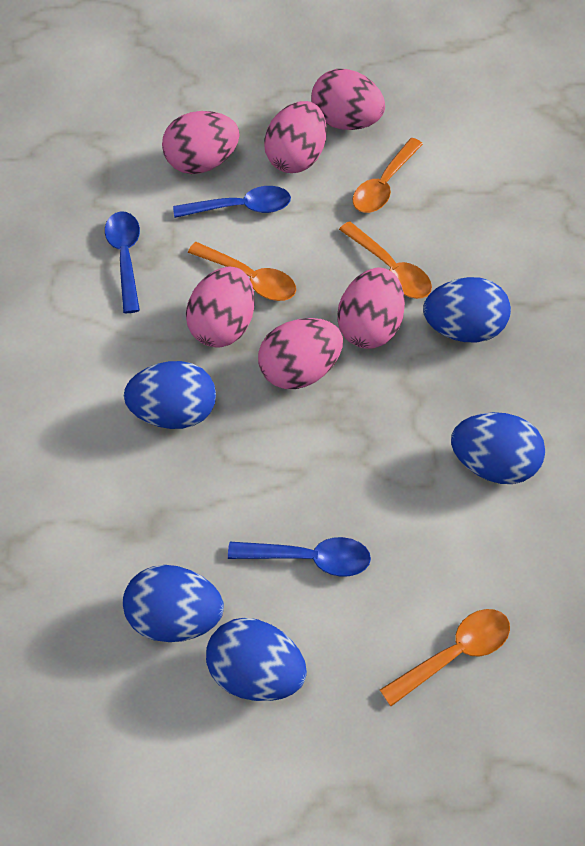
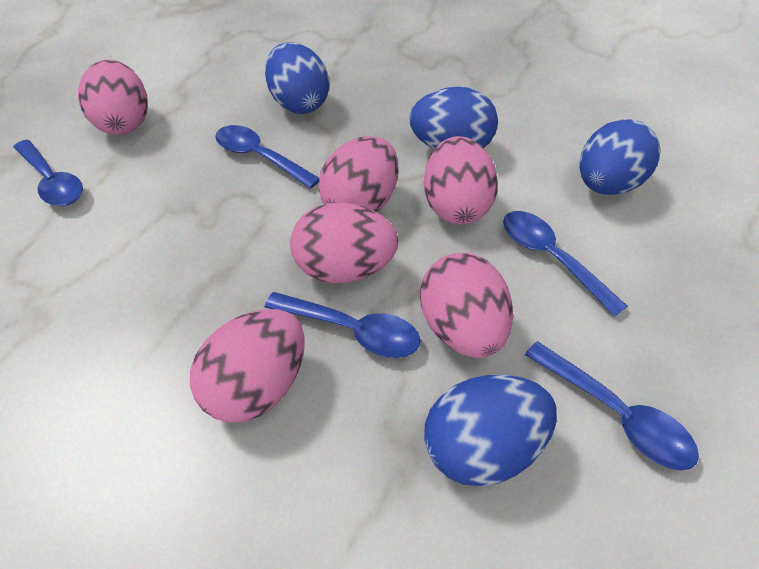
blue egg: [123,565,224,642] [124,361,216,429] [206,618,307,701] [423,277,511,342] [451,412,545,484] = 5 -> [265,42,329,114] [409,87,498,149] [424,375,557,486] [579,119,661,195] = 4
blue spoon: [105,212,140,313] [173,186,291,218] [228,537,371,577] = 3 -> [13,140,83,206] [215,125,319,189] [264,292,421,358] [503,211,628,317] [525,341,699,470] = 5
orange spoon: [188,242,296,301] [339,221,432,299] [353,138,423,213] [380,609,510,706] = 4 -> none = 0

